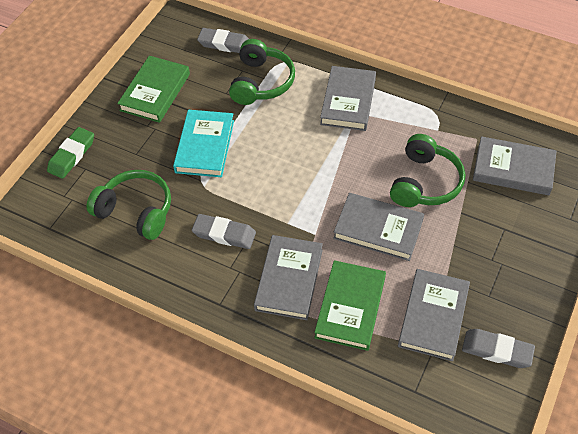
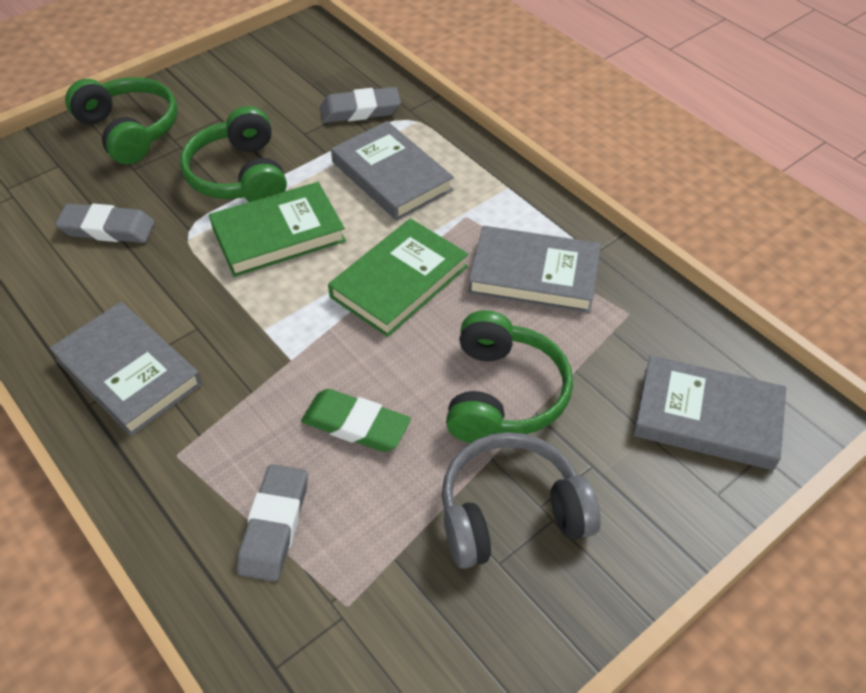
grey book: [254,235,323,320] [320,66,376,131] [333,193,424,261] [398,269,470,361] [473,136,557,195] = 5 -> [50,302,202,436] [331,121,454,221] [468,226,601,313] [633,355,786,470] = 4
grey headphones: none = 0 -> [442,432,601,569] = 1
turquoise book: [173,110,234,177] = 1 -> none = 0

